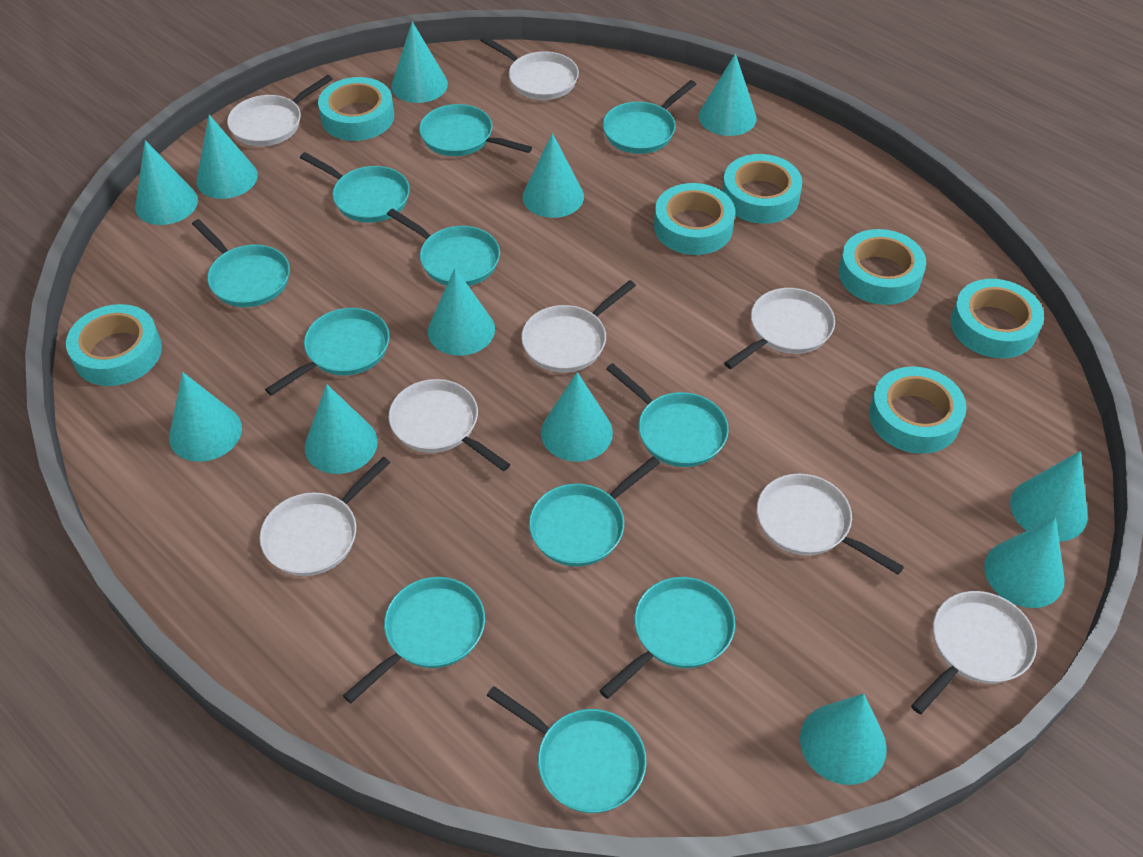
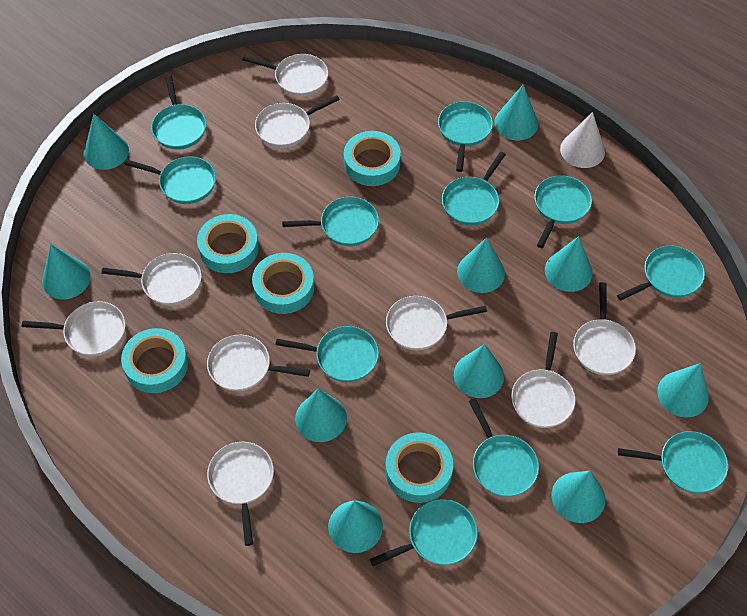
turquoise cone: [135,140,198,225] [169,372,242,462] [196,115,258,199] [305,384,378,474] [391,22,448,103] [428,268,495,356] [523,133,584,218] [541,372,613,462] [699,53,757,136] [800,694,887,785] [984,517,1065,608] [1010,451,1088,541] = 12 -> [42,244,91,299] [84,114,129,170] [295,388,347,442] [328,501,383,553] [454,344,504,398] [457,237,505,293] [494,85,538,140] [545,236,593,292] [551,471,605,523] [657,363,709,417] = 10
turquoise tape: [66,304,162,386] [318,77,394,141] [654,183,735,255] [722,154,802,224] [839,229,926,305] [869,367,967,454] [951,279,1044,358] = 7 -> [121,328,188,393] [197,214,259,273] [252,253,314,314] [344,131,401,186] [385,432,453,503] = 5
white cone: none = 0 -> [560,112,605,168] = 1
white pan: [227,75,333,146] [260,457,391,576] [388,379,511,471] [480,36,579,100] [521,280,636,373] [724,288,835,369] [757,474,904,575] [911,591,1037,714] = 8 -> [22,301,126,356] [101,253,202,305] [207,335,310,391] [207,442,274,546] [242,54,328,97] [255,95,340,148] [386,296,487,350] [511,332,576,428] [573,282,636,375] = 9

